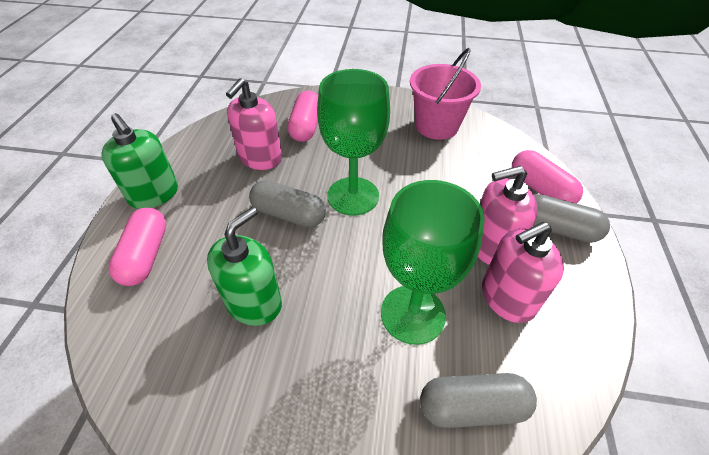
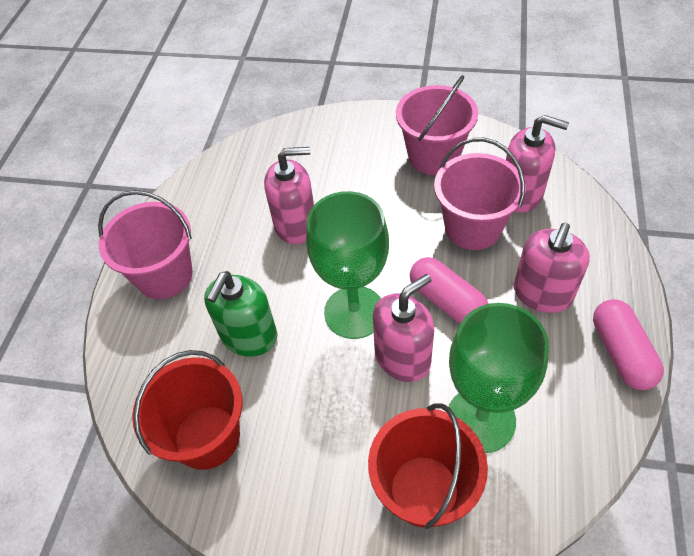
green soap dispenser: [101,113,178,209] [207,207,282,326] = 2 -> [204,271,277,357] = 1
grey capsule: [249,180,326,227] [420,373,537,428] [532,194,610,243] = 3 -> none = 0
pink bucket: [410,48,481,140] = 1 -> [98,190,193,299] [396,75,478,175] [434,138,526,250] = 3
pink capsule: [108,208,166,286] [288,90,318,142] [512,150,583,204] = 3 -> [410,257,488,324] [593,299,664,390] = 2
pink soap dispenser: [226,78,282,170] [478,166,538,265] [482,222,564,323] = 3 -> [264,147,314,244] [373,274,434,382] [506,115,569,213] [514,223,590,313] = 4
red bucket: none = 0 -> [132,350,242,470] [368,403,488,529] = 2

